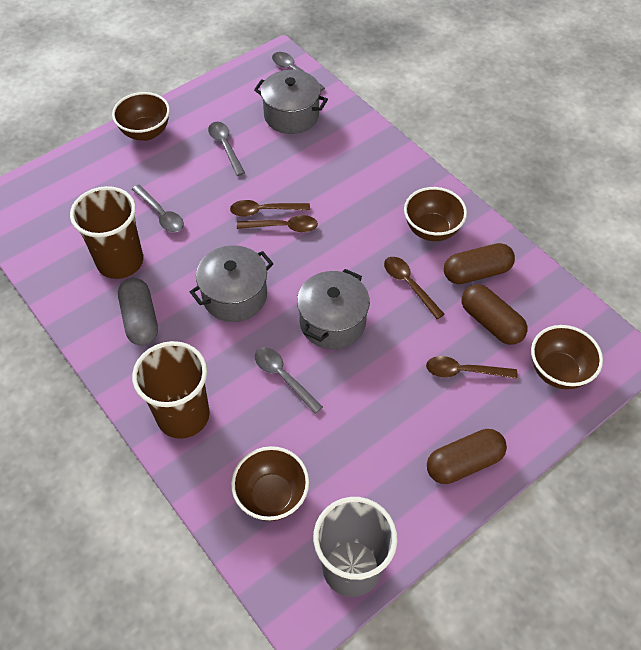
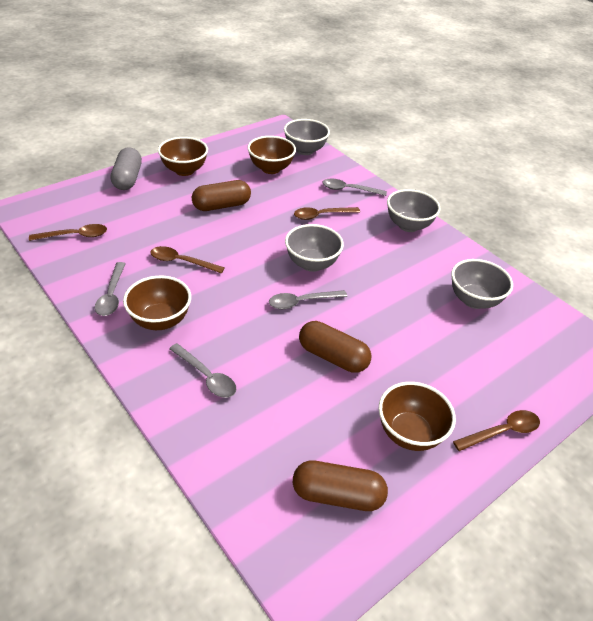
brown cup: [70,186,143,279] [132,341,210,439] = 2 -> none = 0
grey bowl: none = 0 -> [284,119,330,155] [285,224,344,272] [387,189,441,232] [451,259,513,309] = 4
grey cup: [313,497,398,597] = 1 -> none = 0
grey pot: [190,245,274,322] [254,70,328,134] [297,269,370,349] = 3 -> none = 0

